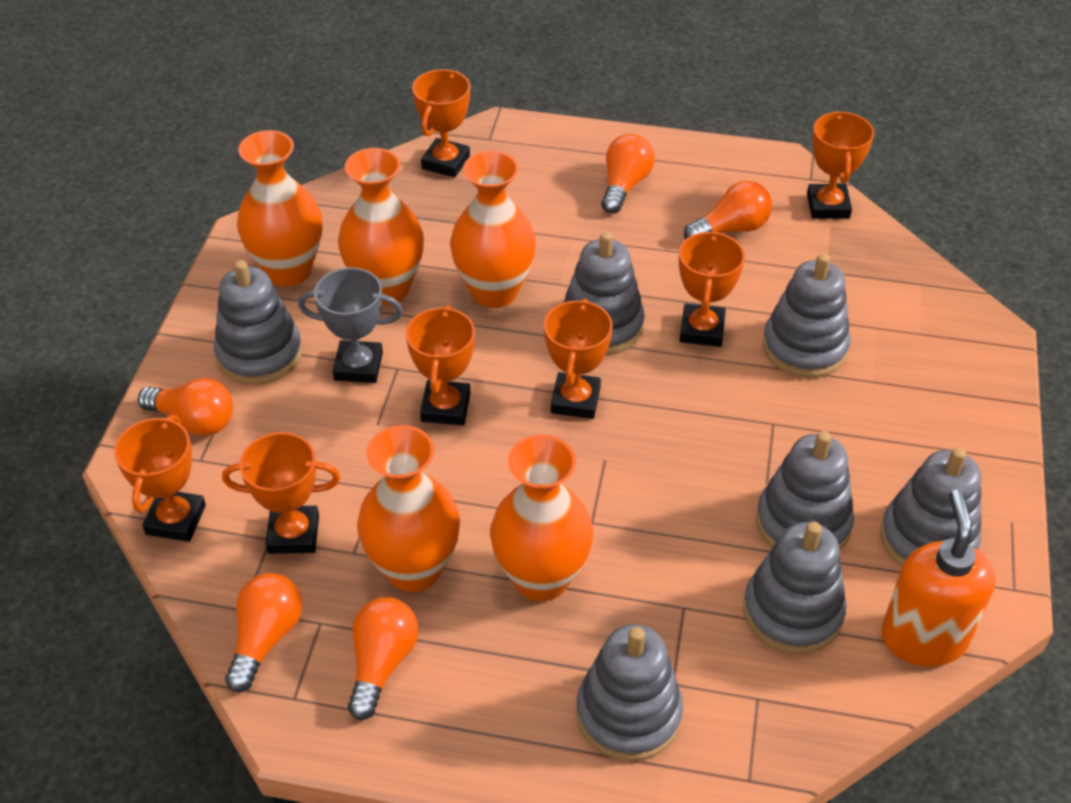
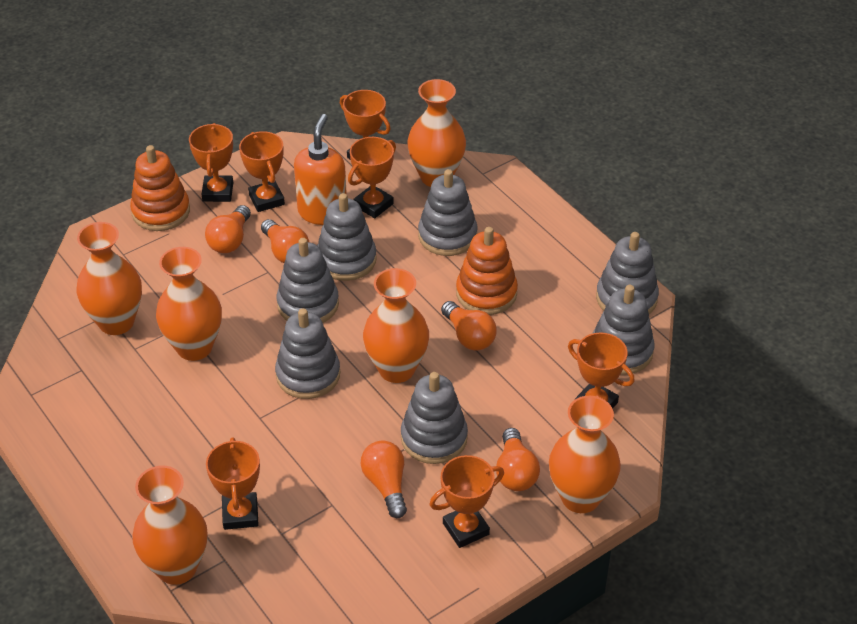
grey trophy: [298,267,403,383] = 1 -> none = 0
orange stacking toy: none = 0 -> [130,145,190,231] [456,227,518,315] = 2
orange vase: [237,130,323,286] [338,148,424,305] [357,425,460,592] [450,151,536,308] [490,435,593,601] = 5 -> [76,222,142,335] [132,466,207,585] [156,247,222,361] [363,268,429,383] [407,79,466,187] [549,396,621,513] = 6

